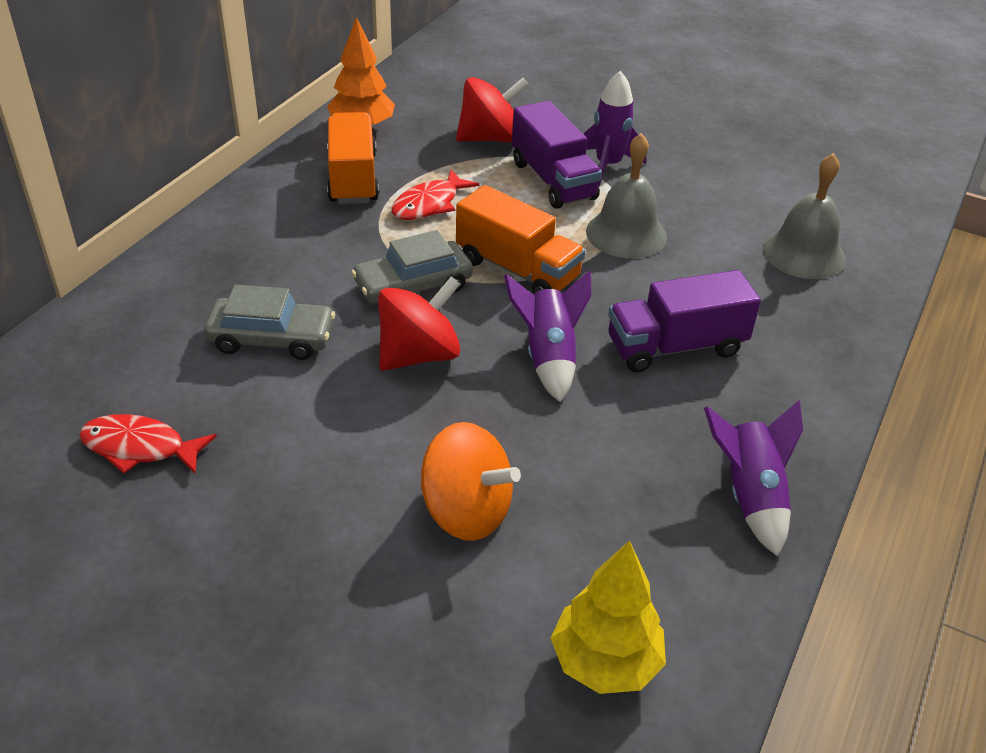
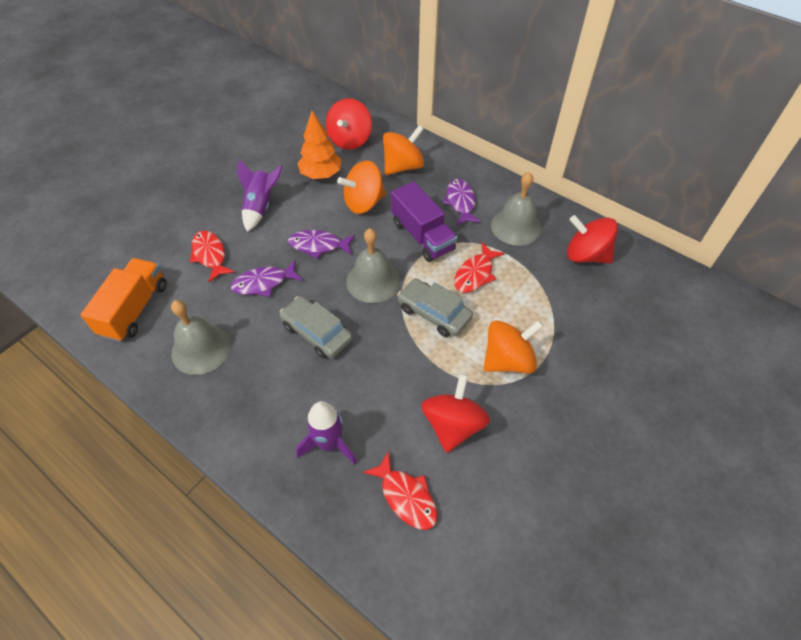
grey bell: [586,133,667,258] [763,153,846,279] = 2 -> [171,300,231,375] [346,228,400,303] [491,172,541,246] = 3
orange spinning top: [421,422,521,541] = 1 -> [337,161,386,214] [383,125,424,175] [483,320,543,373] = 3
orange truck: [327,112,379,204] [456,185,585,294] = 2 -> [81,258,167,342] = 1
purple fish: none = 0 -> [231,260,303,296] [288,230,355,259] [442,179,481,225] = 3
purple rocket: [504,270,591,402] [584,71,646,186] [704,400,803,557] = 3 -> [237,159,283,232] [296,401,357,465] = 2
purple truck: [512,101,602,209] [608,270,761,373] = 2 -> [391,182,457,262] = 1
red fish: [79,414,217,474] [392,169,480,220] = 2 -> [189,230,235,282] [363,451,437,530] [454,243,505,293] = 3
red spinning top: [378,276,461,371] [456,77,529,143] = 2 -> [326,98,372,150] [421,374,490,453] [567,215,618,263] = 3
yellow tree: [551,540,666,694] = 1 -> none = 0

